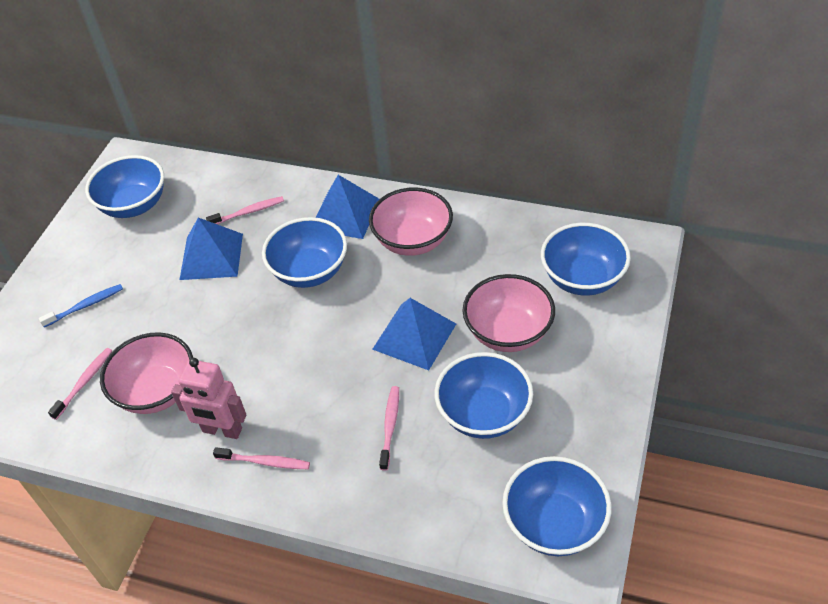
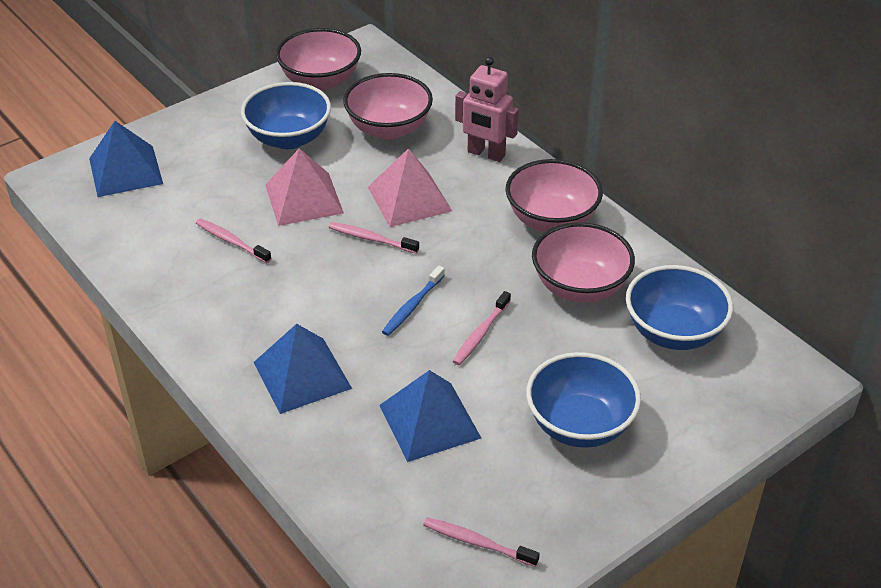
blue bowl: [85,155,164,218] [262,217,347,288] [434,352,533,439] [502,456,612,556] [541,223,631,296] = 5 -> [241,82,331,149] [526,352,641,448] [626,265,733,350] = 3
pink bowl: [100,332,193,414] [369,188,453,256] [463,274,555,352] = 3 -> [276,28,361,91] [343,73,433,140] [505,159,603,232] [532,222,635,303] = 4
pink pyramid: none = 0 -> [265,148,344,226] [368,148,452,227] = 2

